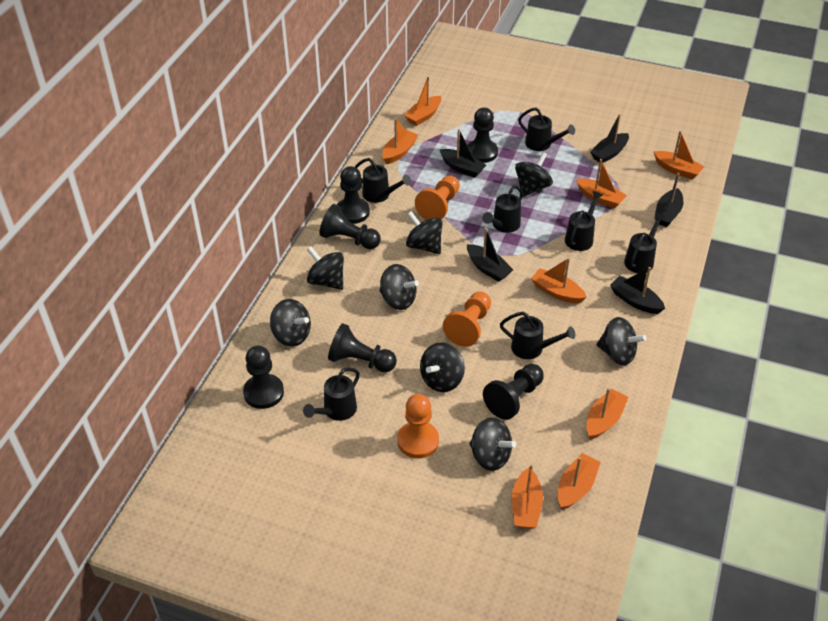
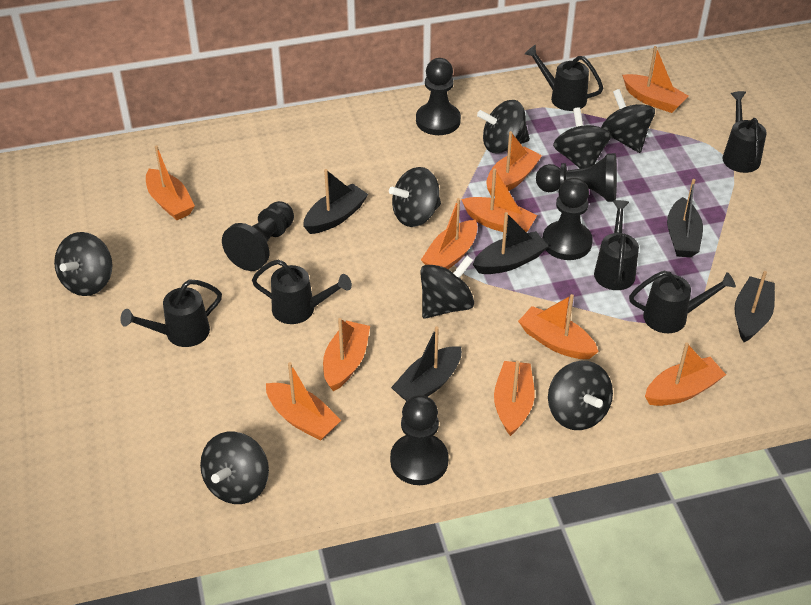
black pawn: [243,346,284,409] [319,204,381,249] [328,323,397,372] [337,166,370,224] [467,107,498,163] [483,364,544,420] = 6 -> [222,201,294,271] [390,395,449,485] [416,58,461,135] [536,153,617,202] [543,178,593,260] = 5
black watering can: [303,367,360,421] [355,158,411,203] [482,185,523,233] [500,312,575,359] [518,107,575,151] [565,191,603,251] [624,213,666,273] = 7 -> [120,279,222,347] [252,260,352,324] [525,45,603,111] [594,200,639,290] [629,271,736,333] [722,91,767,173] = 6
orange boat: [382,118,418,164] [404,77,441,126] [511,464,543,529] [531,258,587,303] [558,453,601,510] [576,159,627,209] [586,388,628,440] [654,131,705,179] = 8 -> [146,145,195,220] [266,362,341,441] [323,318,370,392] [421,198,478,269] [461,168,537,233] [486,131,542,196] [494,361,535,436] [518,294,599,359] [622,46,688,113] [645,342,726,406] = 10
orange pawn: [397,394,439,458] [415,176,460,220] [443,291,491,347] = 3 -> none = 0

